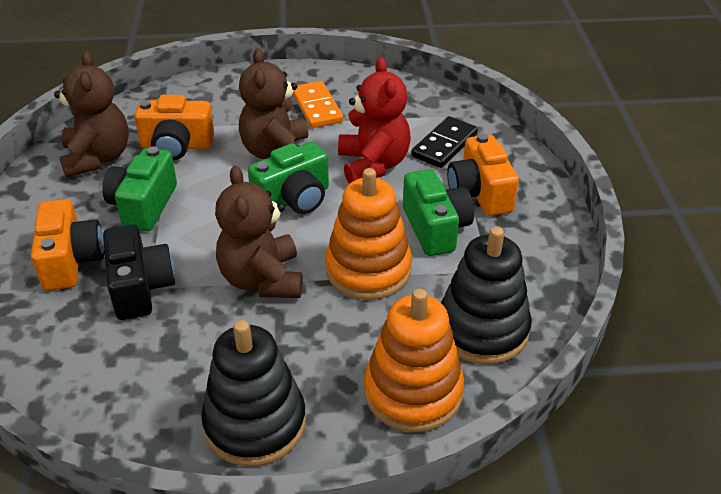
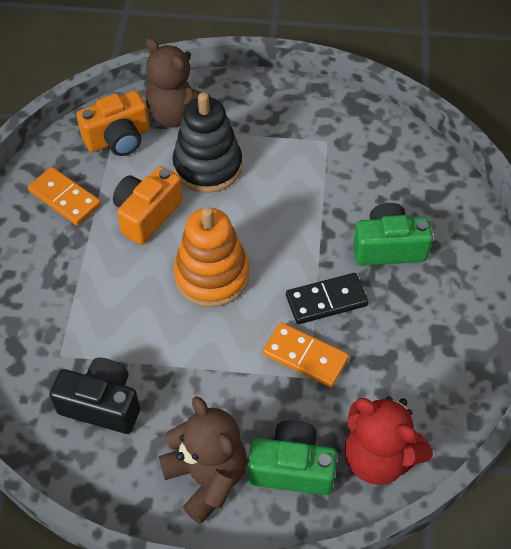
black stacking toy: [201,320,306,466] [441,227,532,364] = 2 -> [172,92,242,193] = 1
brown teddy bear: [54,51,129,177] [215,166,303,298] [239,48,308,159] = 3 -> [146,38,212,128] [159,396,247,524] = 2
green camera: [102,146,177,231] [248,142,329,214] [403,169,474,256] = 3 -> [248,420,337,495] [353,203,433,266] = 2
orange camera: [31,199,104,291] [134,95,214,160] [447,133,519,216] = 3 -> [76,91,150,156] [113,166,183,245] = 2
orange domino: [293,81,343,128] = 1 -> [28,167,101,225] [263,322,349,387] = 2
orange stacking toy: [325,168,412,300] [364,288,464,432] = 2 -> [174,207,249,307] = 1

